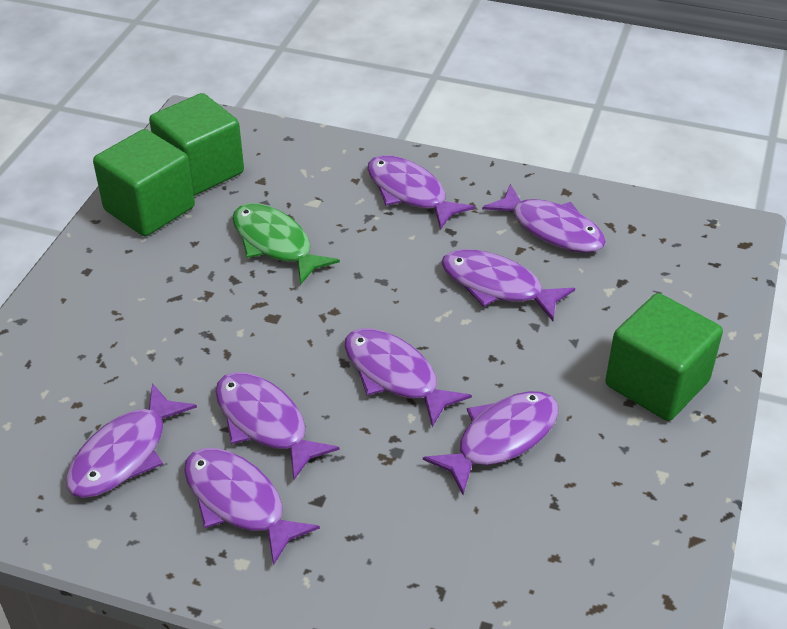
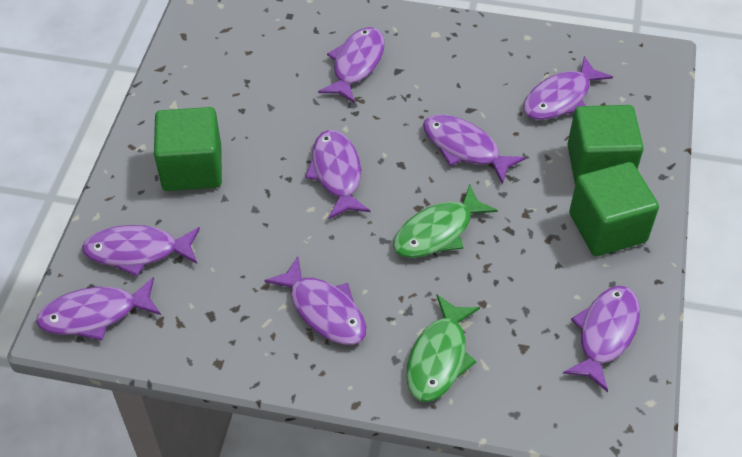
green fish: [232,203,340,285] = 1 -> [393,185,498,258] [406,295,480,402] = 2

